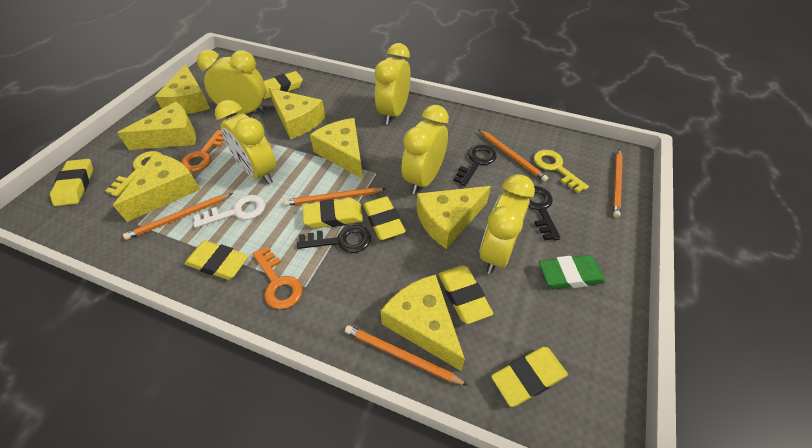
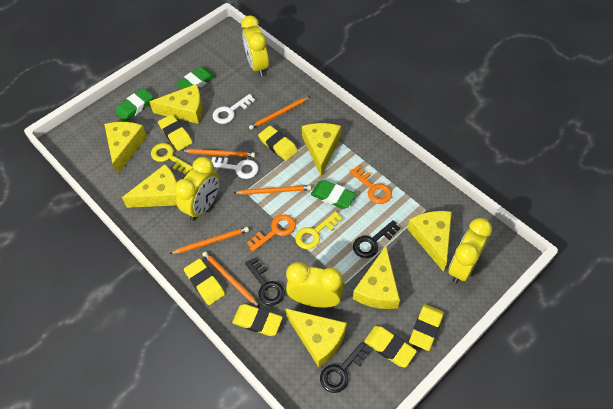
green eraser: [539,255,606,289] = 1 -> [115,88,153,122] [176,67,215,89] [311,180,356,209] = 3
white key: [193,195,266,228] = 1 -> [211,157,259,179] [213,94,255,124] = 2
yellow clock: [197,50,266,114] [215,100,276,184] [375,43,411,125] [401,105,449,194] [480,174,535,274] = 5 -> [174,157,220,221] [241,15,269,77] [286,262,344,308] [448,218,492,284] = 4
yellow eraser: [50,159,93,206] [185,240,248,280] [263,71,303,99] [303,198,363,228] [363,196,406,240] [438,265,493,324] [491,347,568,407] = 7 -> [158,114,193,151] [184,259,225,305] [232,304,283,336] [258,126,298,161] [364,326,417,368] [409,304,444,351] = 6

